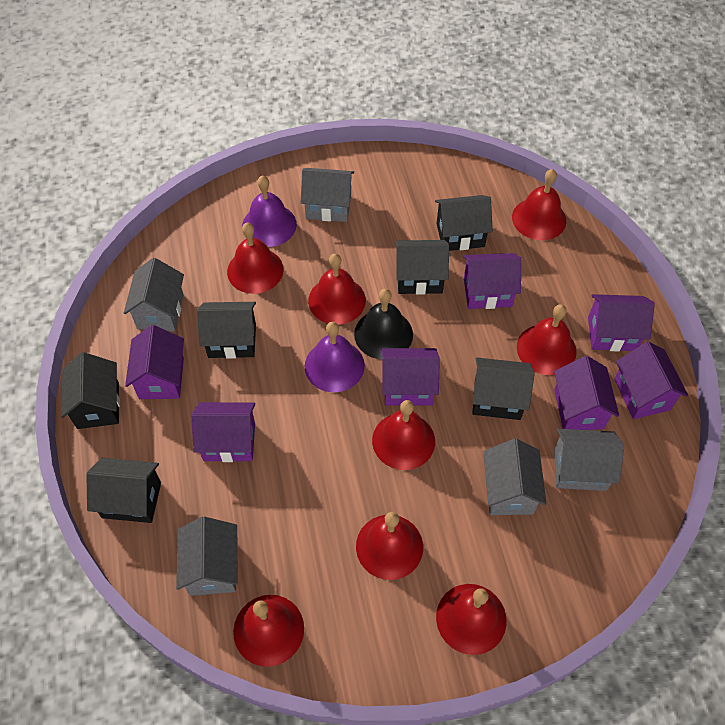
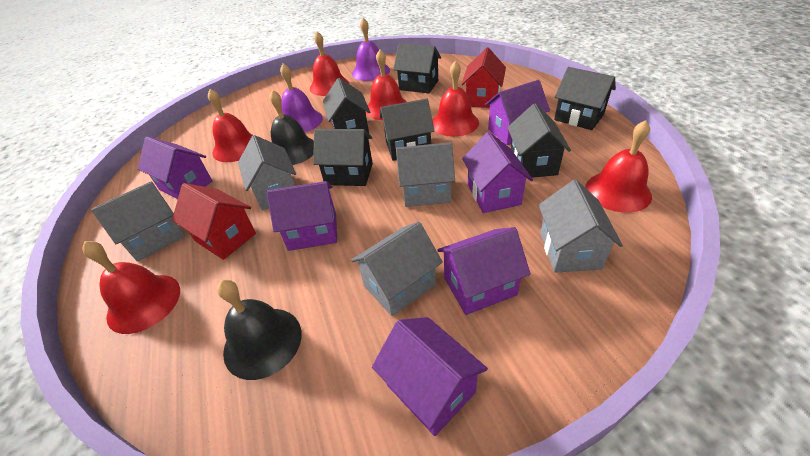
black bell: [354,289,413,360] = 1 -> [217,280,302,380] [269,90,314,165] = 2
purple house: [125,325,184,399] [192,402,255,462] [382,348,440,405] [463,253,521,309] [554,356,619,430] [588,294,655,351] [614,342,688,419] = 7 -> [137,137,212,199] [267,181,337,251] [372,317,488,436] [437,227,531,315] [462,132,533,213] [485,80,550,145] = 6
red bell: [227,223,284,294] [233,595,304,667] [308,254,366,325] [356,512,423,580] [372,400,435,470] [436,584,506,655] [512,169,566,240] [517,304,577,375] = 8 -> [82,241,180,334] [208,89,254,162] [310,31,349,96] [365,50,406,120] [433,61,479,137] [586,120,652,213] = 6
red house: none = 0 -> [172,183,256,260] [462,48,506,108] = 2

